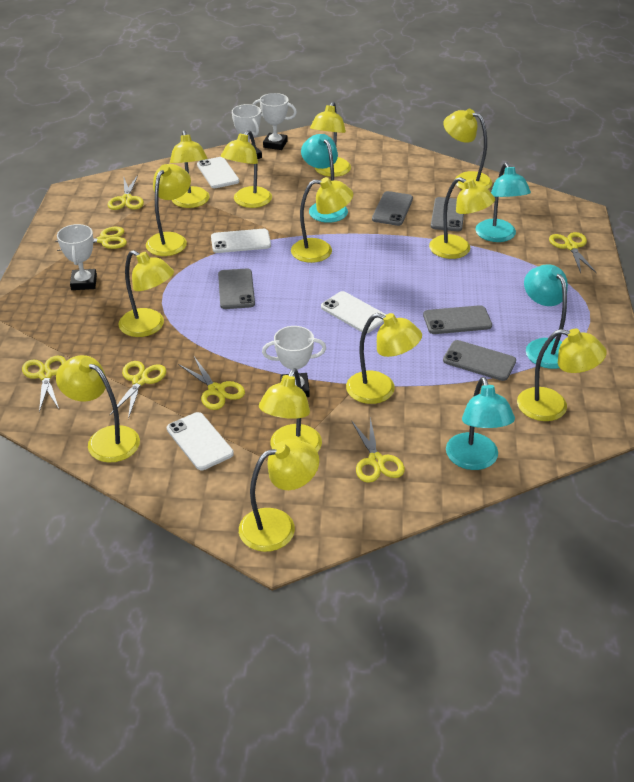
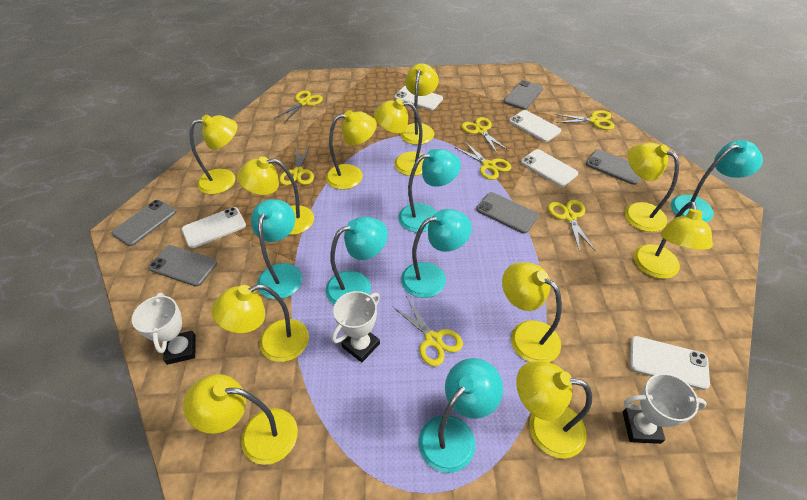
turquoise lamp: [301,134,348,223] [446,377,515,470] [475,162,531,242] [524,264,568,369] = 4 -> [251,199,302,299] [326,217,388,305] [398,149,461,233] [401,209,472,298] [418,358,503,473] [671,140,763,222] = 6
white phone: [167,412,234,470] [197,157,239,188] [211,229,271,253] [321,291,386,333] = 4 -> [182,207,246,248] [394,86,443,110] [509,110,561,142] [521,149,578,187] [630,336,710,390] = 5
white trophy: [57,224,97,290] [232,104,262,159] [253,93,297,150] [262,326,326,397] = 4 -> [132,293,196,365] [332,291,380,362] [623,373,707,444] = 3
yellow lamp: [56,355,140,462] [119,250,174,337] [146,164,191,256] [170,131,210,208] [221,130,272,208] [239,439,319,552] [259,368,322,452] [291,177,353,263] [310,102,351,177] [346,313,422,404] [429,177,495,259] [444,109,492,190] [517,329,607,421] = 13 -> [183,374,298,465] [189,115,237,194] [211,284,309,362] [237,156,314,235] [326,110,377,190] [374,98,424,176] [400,64,439,145] [502,262,562,362] [516,361,592,459] [624,143,679,232] [634,201,713,279] = 11

